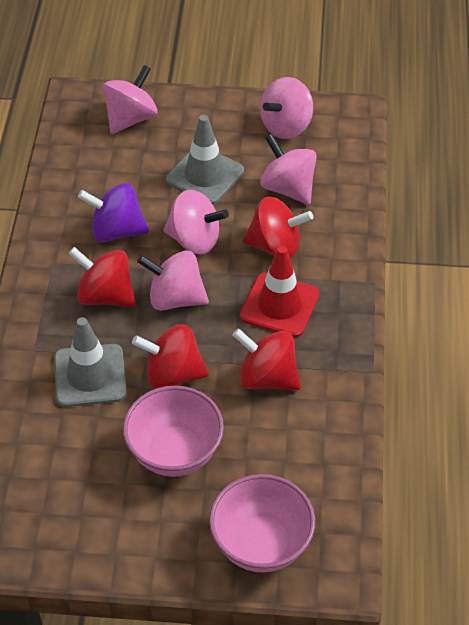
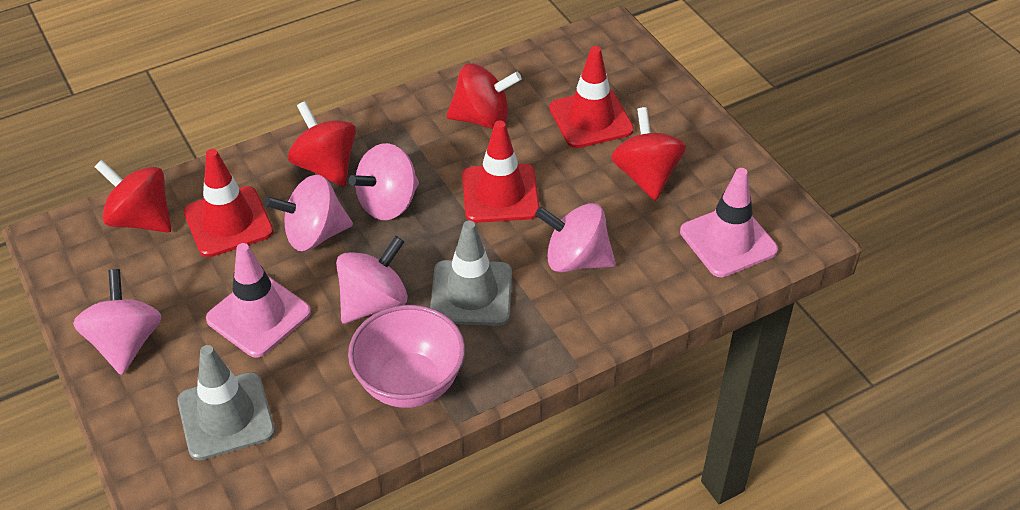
pink bowl: [123,386,224,477] [209,474,315,572] = 2 -> [348,305,465,408] = 1
pink traffic cone: none = 0 -> [206,243,311,358] [680,168,778,277] = 2
purple spinning top: [78,183,149,242] = 1 -> none = 0
red traffic cone: [240,246,319,337] = 1 -> [184,149,273,257] [462,120,540,223] [549,46,634,148] = 3

